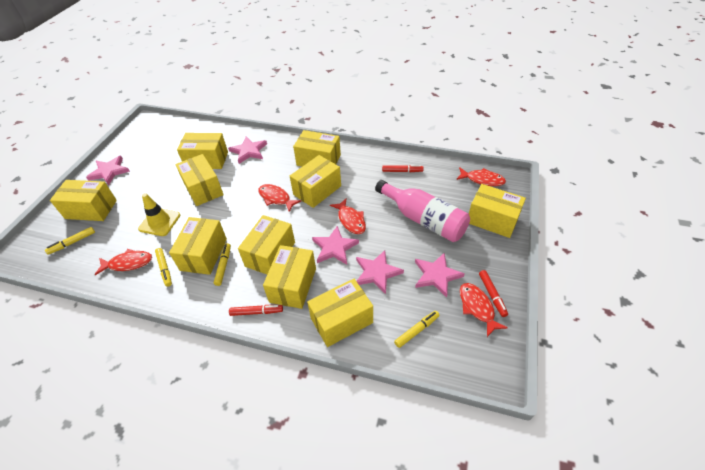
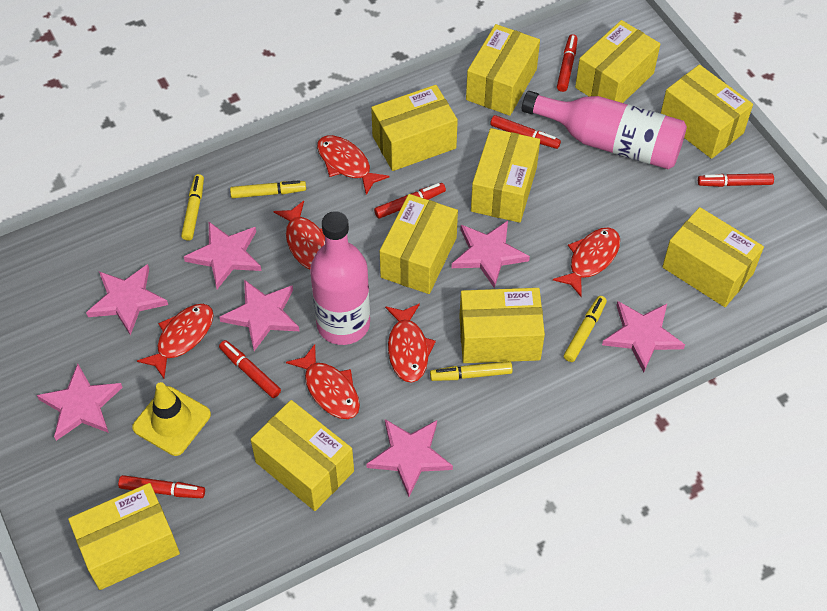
pink bottle: [375,180,470,242] = 1 -> [310,211,370,345] [522,91,687,169] = 2
pink star: [86,156,130,185] [228,137,267,164] [312,226,359,265] [356,250,404,294] [415,253,465,298] = 5 -> [37,364,123,441] [86,264,168,335] [184,222,262,289] [219,280,299,351] [366,419,453,497] [452,221,530,288] [602,301,685,373] = 7
red fish: [95,249,152,275] [258,184,301,212] [330,199,366,234] [456,167,506,186] [460,283,508,337] = 5 -> [137,304,213,379] [273,201,325,269] [286,344,360,419] [317,135,390,195] [385,303,436,383] [553,228,620,297] = 6
red marker: [229,305,283,316] [382,165,424,172] [479,270,508,317] = 3 -> [118,475,205,498] [219,340,281,398] [374,183,446,219] [490,115,561,149] [557,34,578,92] [698,173,774,187] = 6

